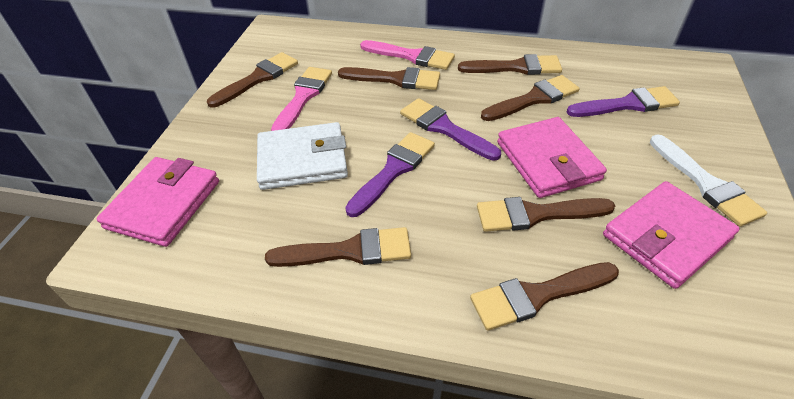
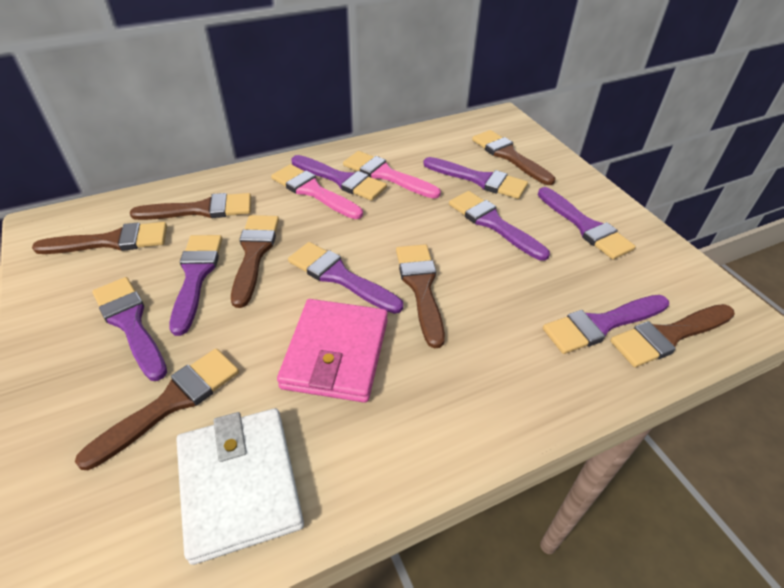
pink wallet: [97,157,219,247] [497,117,607,198] [603,181,740,289] = 3 -> [277,299,388,403] = 1
purple brush: [345,132,435,217] [400,98,501,161] [567,86,680,117] = 3 -> [92,277,167,381] [169,235,222,336] [288,242,403,314] [292,155,387,201] [423,157,528,199] [449,191,550,261] [538,187,636,260] [543,295,669,354] = 8
white brush: [650,135,767,227] = 1 -> none = 0

